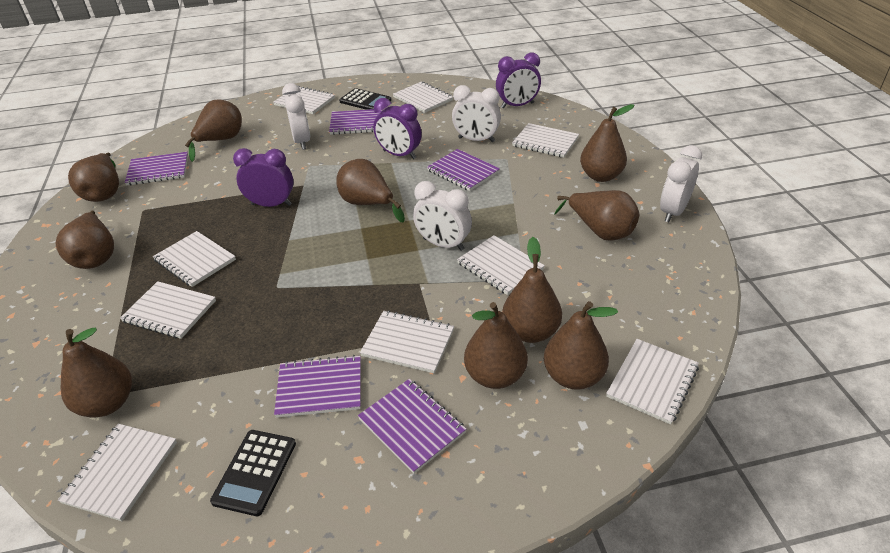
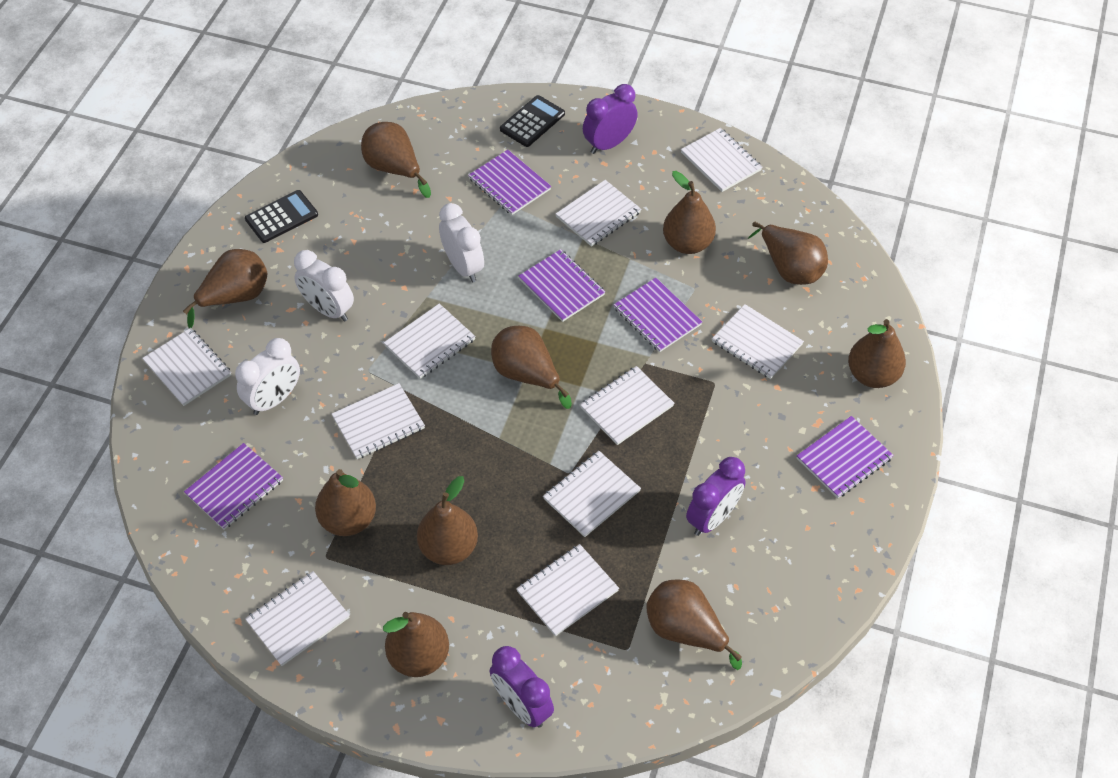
white clock: [282,83,310,150] [413,181,472,251] [452,85,501,142] [660,145,702,222] = 4 -> [235,338,300,415] [294,250,354,322] [439,203,484,282] = 3
white notebook: [58,424,177,521] [120,281,216,339] [153,231,236,287] [273,86,335,114] [360,310,454,373] [393,81,453,113] [457,235,545,295] [512,123,579,158] [606,339,699,424] = 9 -> [142,328,231,406] [245,571,350,666] [332,383,425,459] [384,303,476,379] [516,544,619,636] [543,451,641,537] [556,180,641,247] [580,366,674,445] [681,128,762,192] [712,304,804,379] = 10

